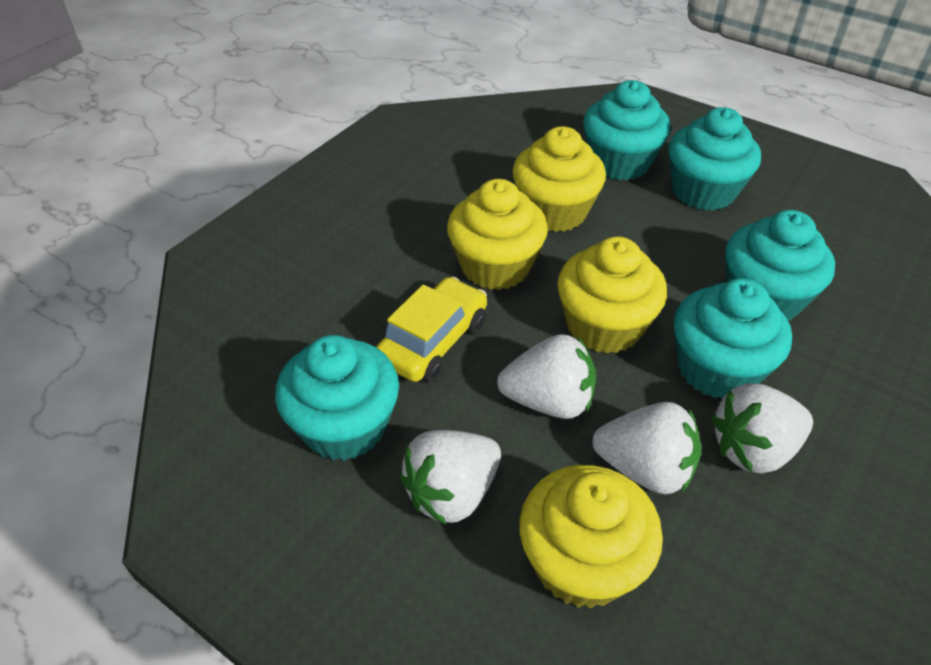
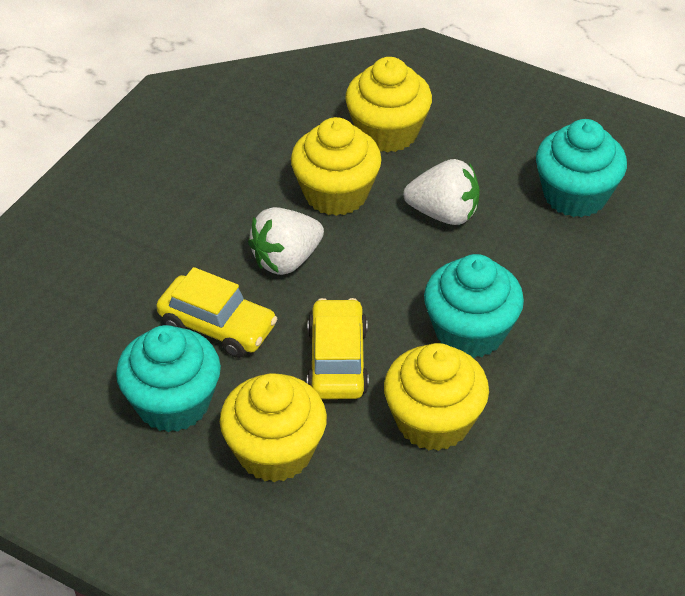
turquoise cupcake: [275,335,399,461] [583,80,671,180] [669,107,761,211] [674,278,792,398] [725,210,835,321] = 5 -> [116,325,221,432] [424,254,524,358] [536,119,627,217] = 3
white strawberry: [400,430,501,525] [497,334,596,419] [592,402,702,495] [711,383,813,474] = 4 -> [248,207,324,275] [403,159,480,225] = 2
yellow car: [376,277,487,382] = 1 -> [156,267,278,358] [307,298,369,399] = 2

